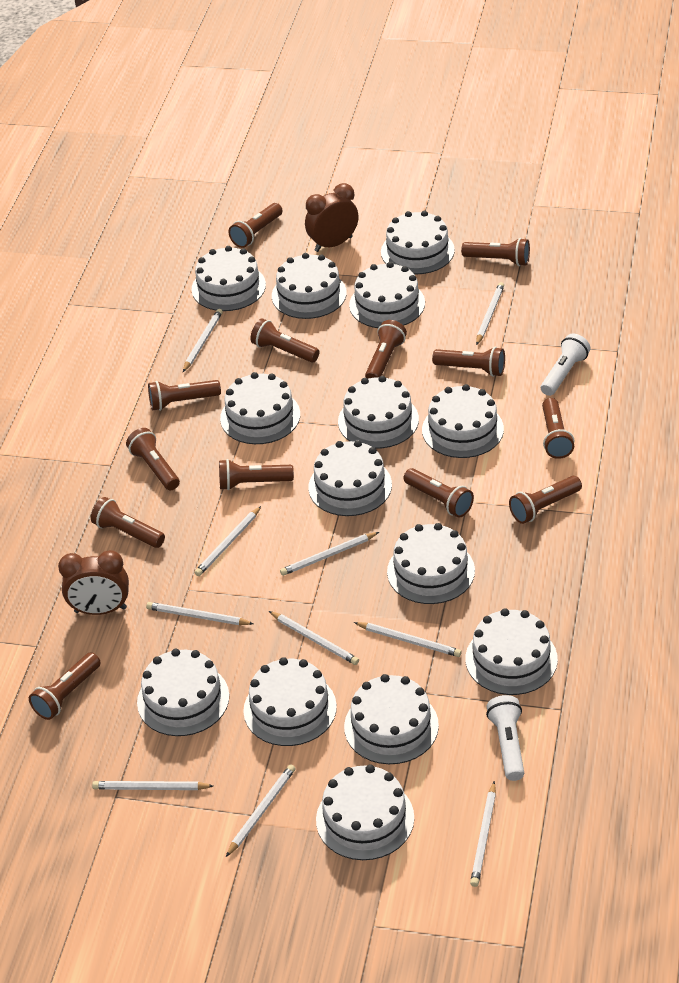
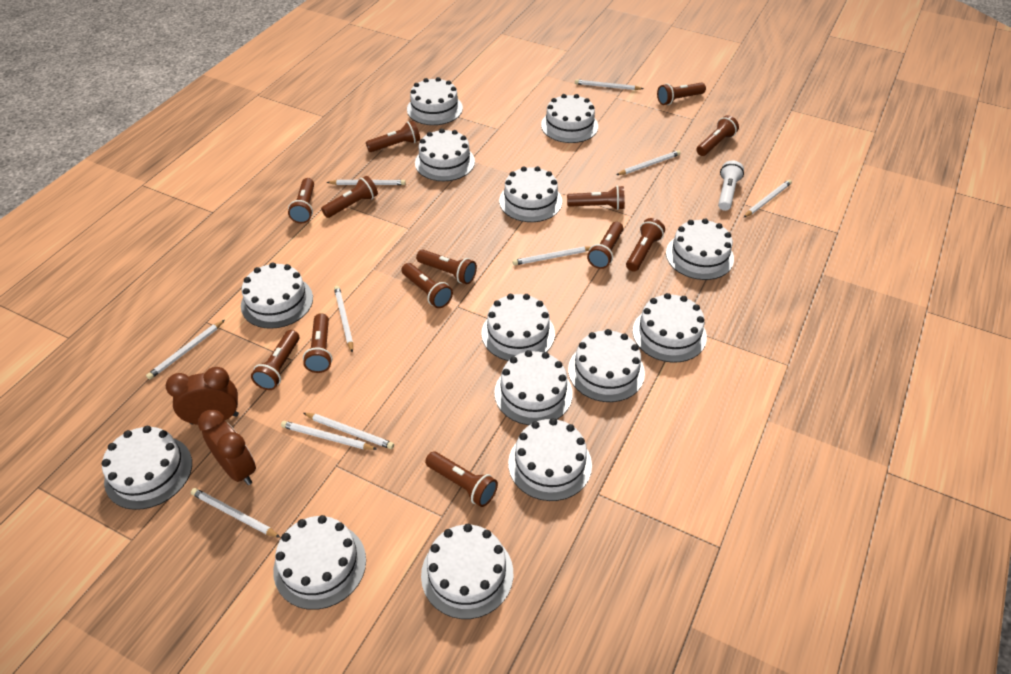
white flashlight: [486,695,524,781] [541,334,590,396] = 2 -> [718,160,744,211] = 1

